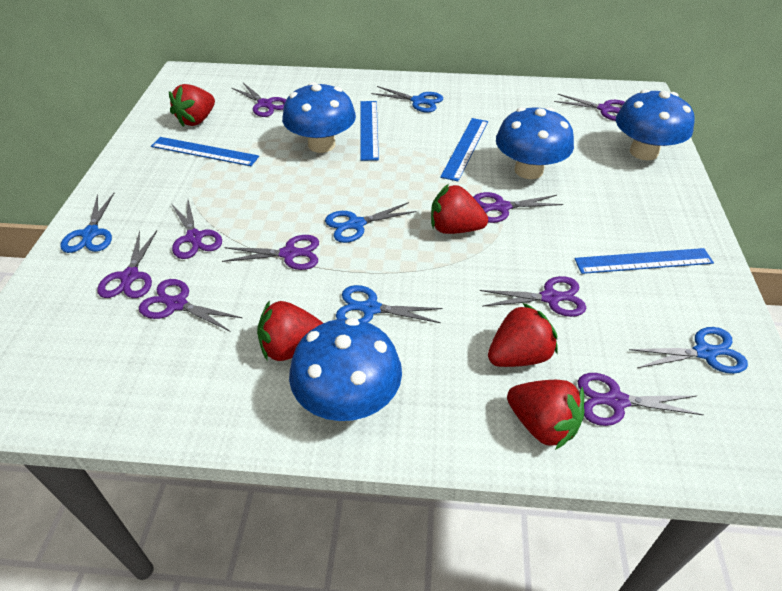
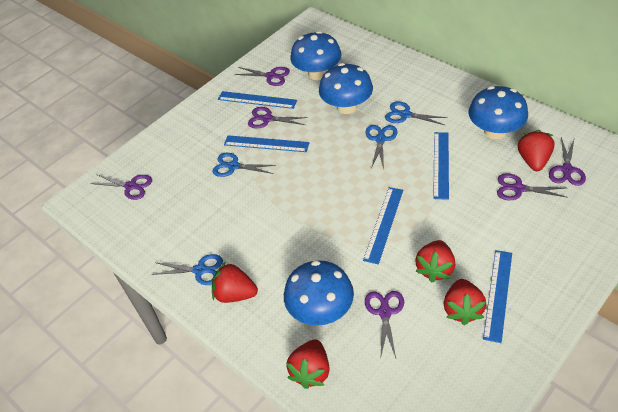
blue ruler: [151,137,259,166] [361,101,379,161] [440,118,488,181] [575,248,714,274] = 4 -> [218,91,297,109] [224,135,309,152] [363,187,403,264] [433,132,449,200] [483,250,512,343] = 5
blue scissors: [60,193,114,253] [325,202,416,243] [336,285,443,323] [371,86,443,113] [629,327,748,374] = 5 -> [152,254,223,285] [212,153,276,177] [365,125,398,170] [385,101,448,125] = 4
purple scissors: [97,230,157,298] [139,279,242,332] [171,200,222,259] [222,235,319,270] [232,83,286,117] [473,192,563,223] [480,276,586,317] [554,94,625,121] [578,373,704,426] = 9 -> [90,174,152,200] [234,67,290,86] [248,107,308,128] [365,291,404,360] [497,173,568,200] [549,137,586,186] = 6

